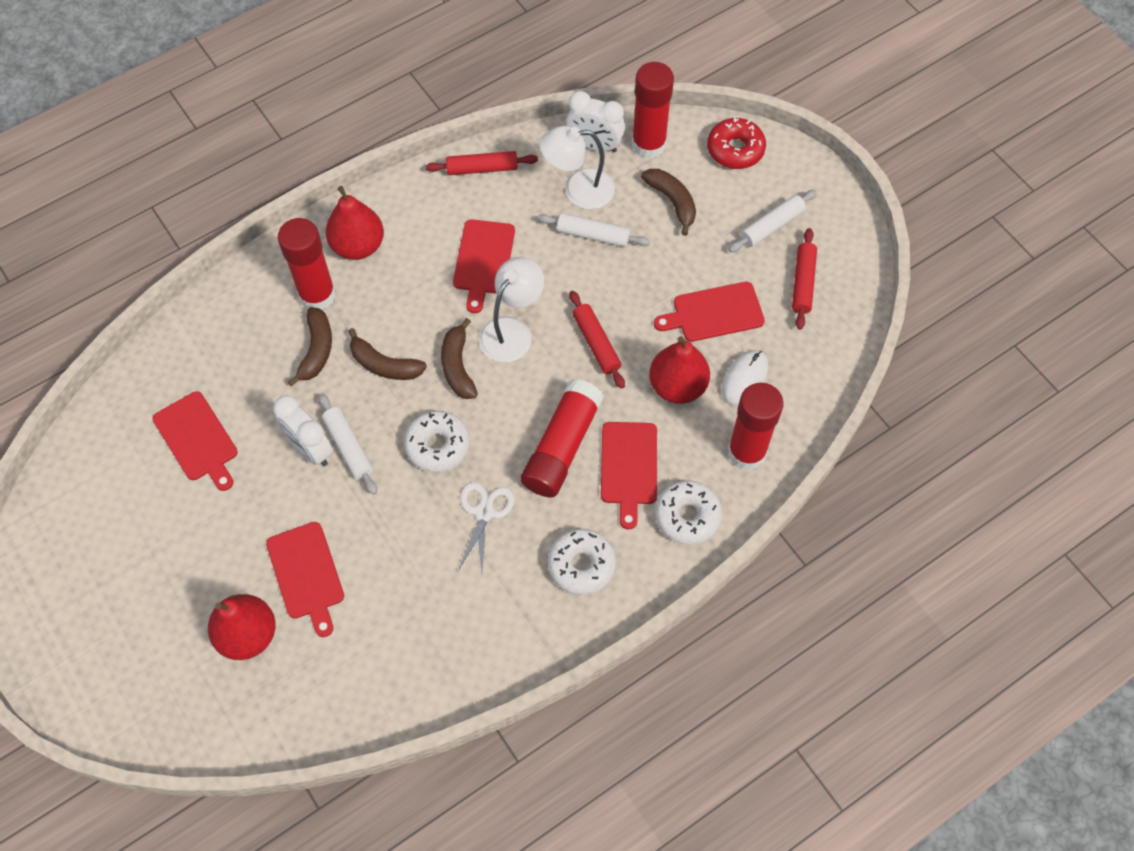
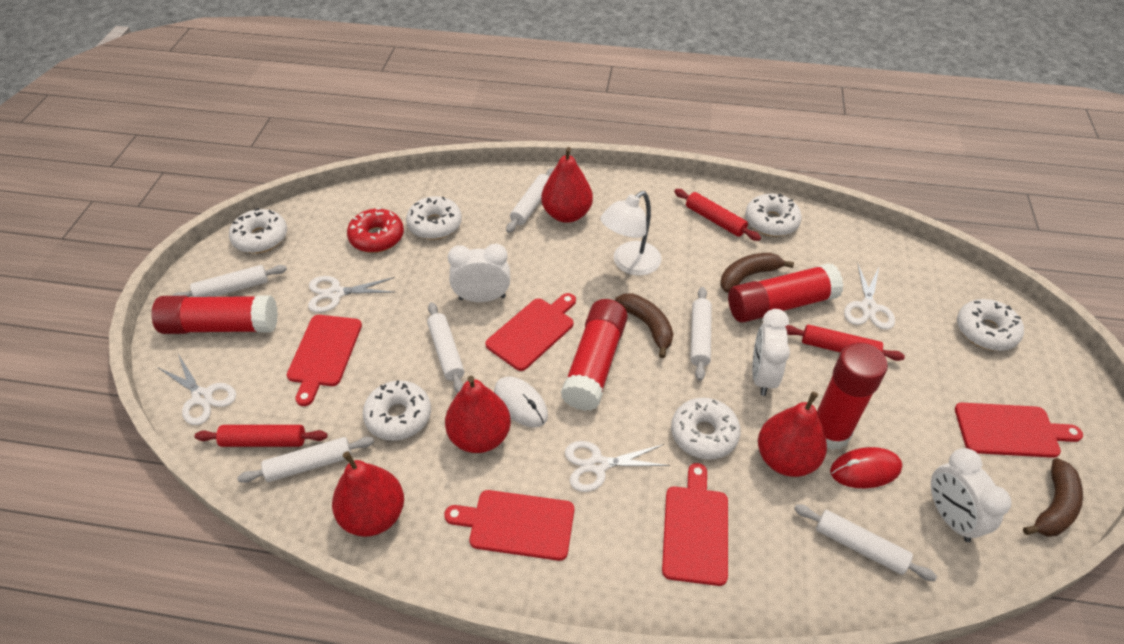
brown banana: [288,307,332,386] [348,328,427,380] [441,318,478,399] [641,169,696,236] = 4 -> [615,293,673,358] [720,253,794,292] [1023,458,1083,537] = 3
red mouse: none = 0 -> [830,447,902,488] = 1
red pear: [208,594,276,660] [326,186,384,260] [649,336,710,404] = 3 -> [332,451,404,537] [445,376,511,453] [541,147,593,223] [758,391,827,477] = 4
white clock: [273,395,333,466] [566,91,625,152] = 2 -> [448,244,510,302] [752,309,790,396] [931,448,1012,542] = 3
white donut: [404,411,470,472] [548,529,616,595] [655,481,722,545] = 3 -> [229,208,287,253] [363,380,431,441] [406,196,462,239] [671,398,741,460] [745,193,802,236] [957,299,1024,351] = 6
white lamp: [479,257,544,363] [540,126,615,209] = 2 -> [600,191,661,276] = 1
white rolling pin: [319,393,377,495] [538,213,650,247] [729,190,817,252] = 3 -> [172,265,287,297] [237,437,374,483] [427,302,464,393] [506,168,554,233] [690,287,712,381] [794,504,937,581] = 6
white scissors: [458,482,514,573] = 1 -> [157,354,236,425] [308,276,395,313] [565,441,670,492] [844,263,895,330] = 4

